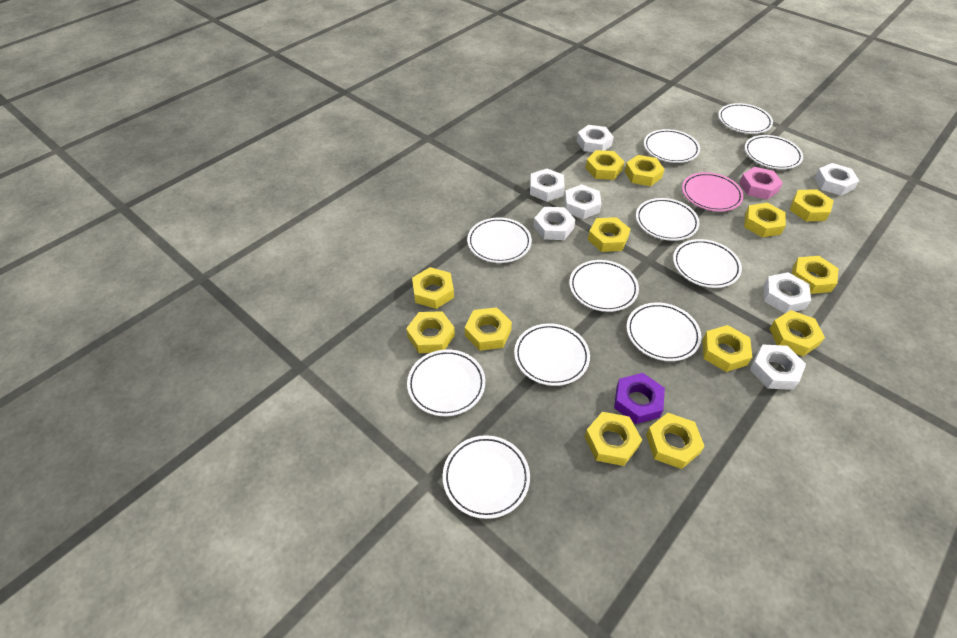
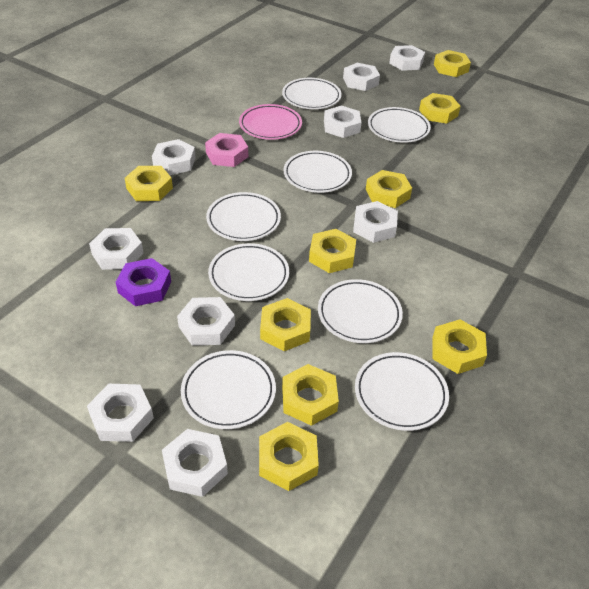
white nut: [530,169,565,202] [533,207,576,240] [564,184,602,219] [577,125,614,152] [750,345,806,390] [764,272,811,313] [814,163,859,196] = 7 -> [87,384,154,442] [89,228,144,270] [152,139,196,175] [162,429,228,497] [177,297,235,346] [324,105,362,138] [343,63,380,91] [353,201,398,243] [389,45,425,71] = 9
white plate: [407,349,485,416] [443,435,530,519] [467,218,532,263] [514,323,590,386] [569,260,639,312] [627,302,702,361] [636,198,700,241] [644,129,700,163] [673,239,742,288] [718,103,773,134] [745,135,803,169] = 11 -> [181,350,276,429] [206,192,281,241] [208,243,289,301] [282,78,342,109] [284,151,352,193] [318,279,403,343] [355,352,449,431] [368,107,431,143] = 8
yellow nut: [406,311,455,353] [412,267,454,309] [465,307,512,351] [585,150,625,180] [585,412,642,466] [588,217,631,252] [624,155,664,186] [646,413,705,469] [703,325,752,372] [744,203,786,238] [769,310,825,356] [790,189,834,221] [792,256,839,294] = 13 -> [125,166,173,201] [259,422,319,491] [260,298,311,351] [282,364,339,426] [309,229,356,273] [366,170,412,208] [419,93,461,124] [432,319,487,374] [434,50,471,77] = 9

